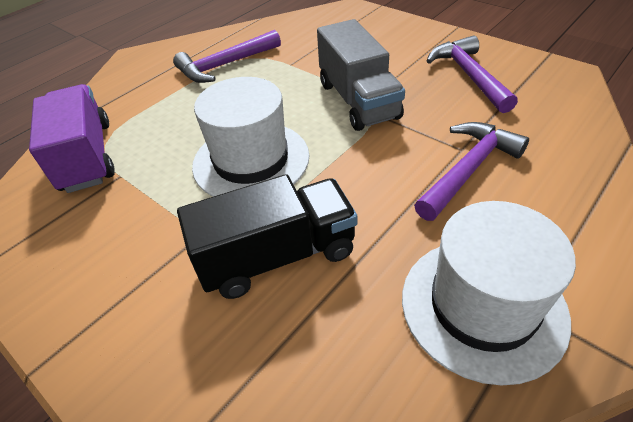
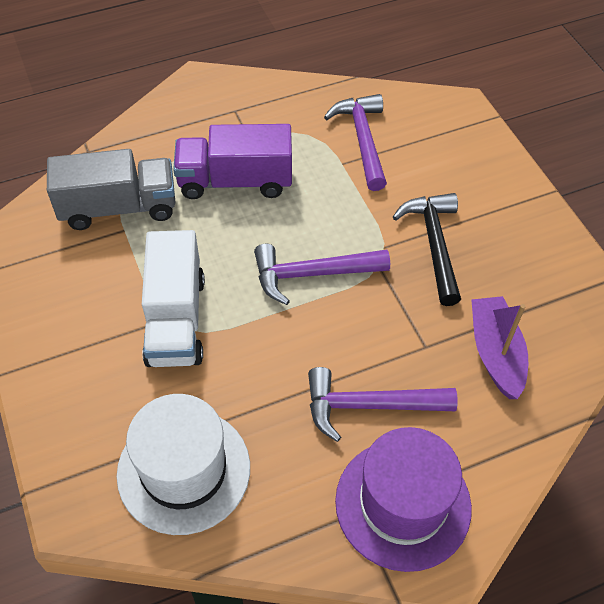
black hammer: none = 0 -> [393,193,461,306] = 1
black truck: [177,174,358,299] = 1 -> none = 0
purple boat: none = 0 -> [472,296,528,399] = 1
purple hat: none = 0 -> [335,427,472,572] = 1
white hat: [192,77,310,197] [402,201,576,386] = 2 -> [117,394,250,535] = 1
white truck: none = 0 -> [142,230,205,367] = 1

